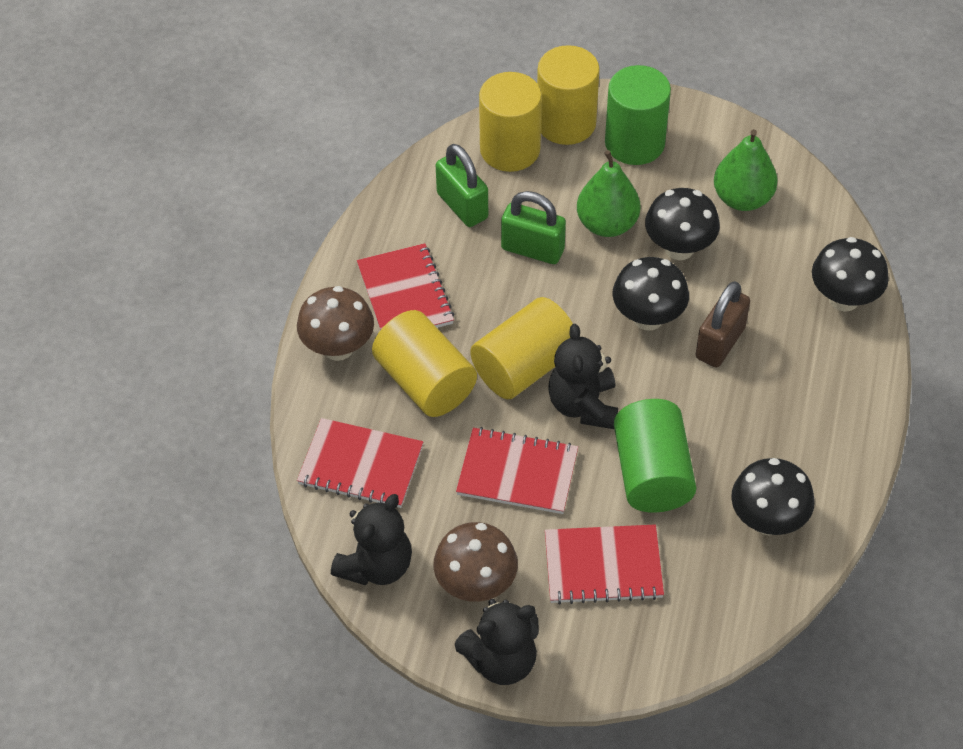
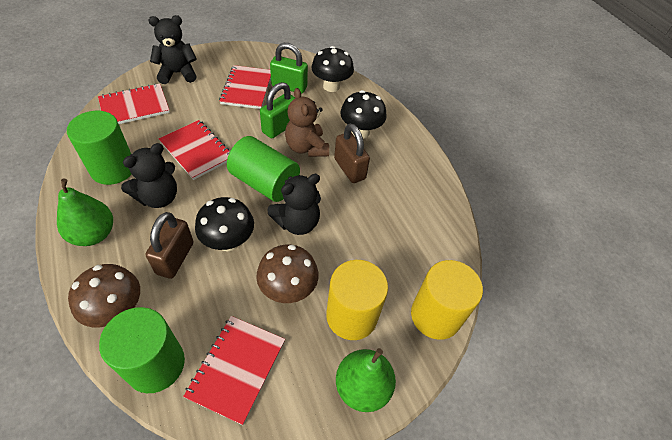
black mushroom: [612,257,689,330] [645,188,720,260] [731,458,815,535] [812,237,889,312] = 4 -> [195,197,254,251] [311,46,354,92] [340,90,387,138] = 3
brown padlock: [696,281,750,367] = 1 -> [146,212,194,279] [334,123,370,183] = 2
brown teddy bear: none = 0 -> [285,88,329,157] = 1
green cylinder: [605,65,671,165] [614,399,696,513] = 2 -> [67,111,132,185] [99,307,185,393] [227,136,300,202] = 3
yellow cylinder: [372,310,477,417] [470,297,573,400] [479,72,542,172] [537,45,600,145] = 4 -> [326,260,388,340] [411,260,483,340] = 2

